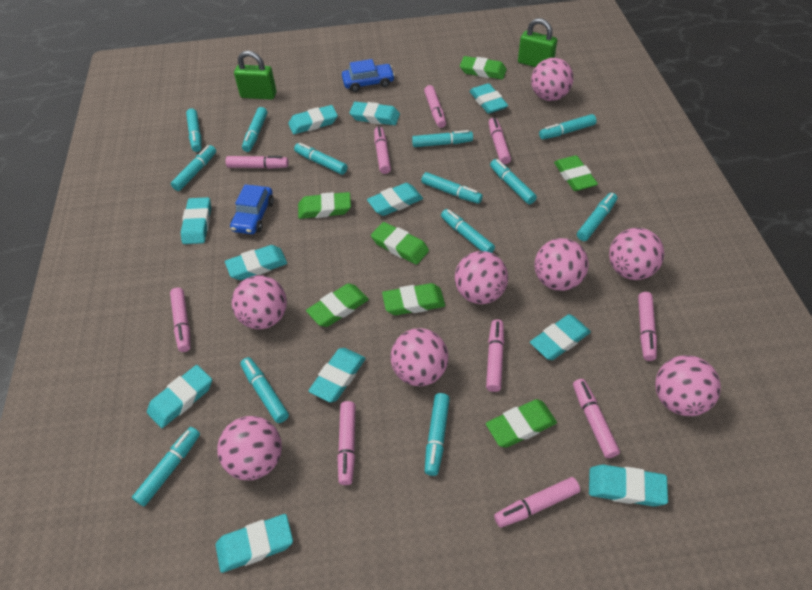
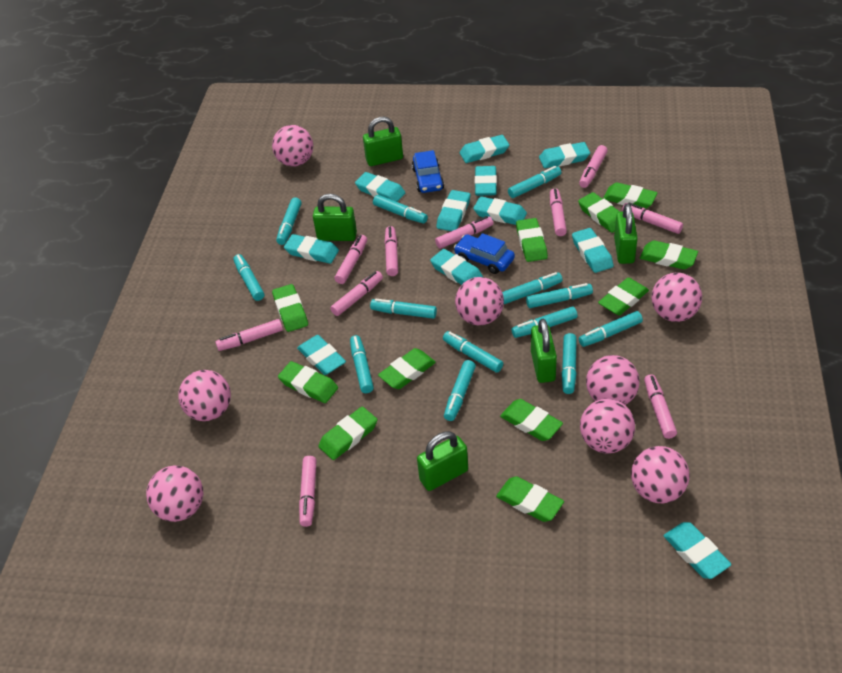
green eraser: [298,192,351,219] [306,283,369,327] [371,222,429,265] [382,283,445,315] [460,56,507,79] [486,399,557,447] [554,155,598,191] = 7 -> [272,284,308,332] [278,361,338,403] [318,407,377,460] [378,348,436,389] [496,476,564,522] [500,399,563,441] [516,218,548,262] [578,192,620,233] [598,278,649,315] [603,182,658,209] [640,240,698,270] = 11
green padlock: [234,51,276,100] [518,18,557,67] = 2 -> [313,194,357,241] [363,117,403,166] [417,431,468,491] [531,319,557,383] [614,203,638,264] = 5

